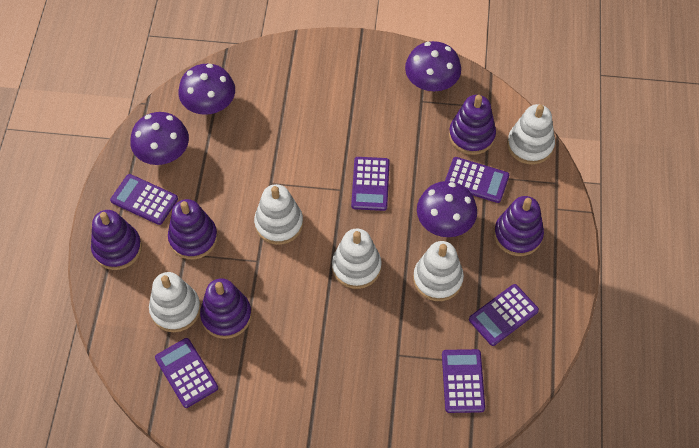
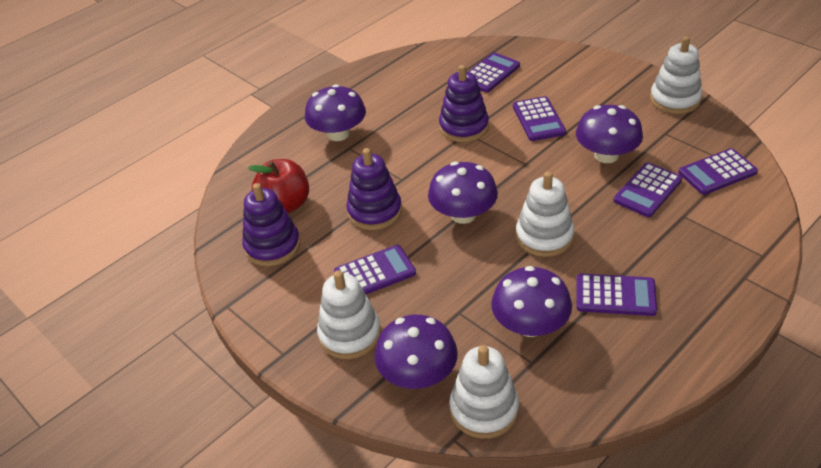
purple mushroom: [130,112,189,165] [179,64,235,115] [405,41,461,91] [417,181,477,237] = 4 -> [305,84,366,141] [374,315,458,389] [428,162,498,224] [491,266,572,337] [576,105,643,163] = 5
purple stacking toy: [91,210,142,270] [168,199,218,259] [200,278,252,339] [449,95,496,155] [494,196,544,256] = 5 -> [242,183,300,266] [346,148,402,230] [439,65,489,142] = 3
red apple: none = 0 -> [248,159,309,213] = 1
white stacking toy: [149,272,201,332] [254,184,303,245] [332,228,382,289] [413,241,464,301] [507,104,555,164] = 5 -> [317,270,381,359] [449,345,519,439] [516,171,574,257] [650,36,702,114] = 4

